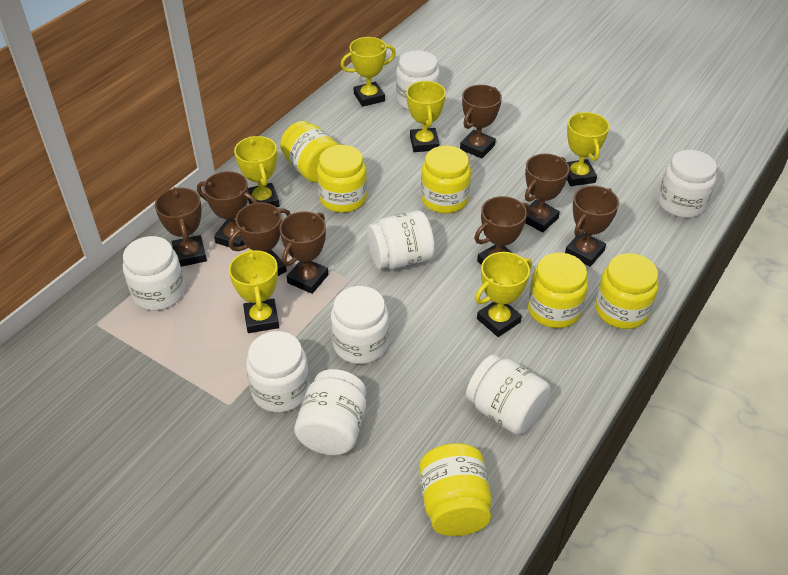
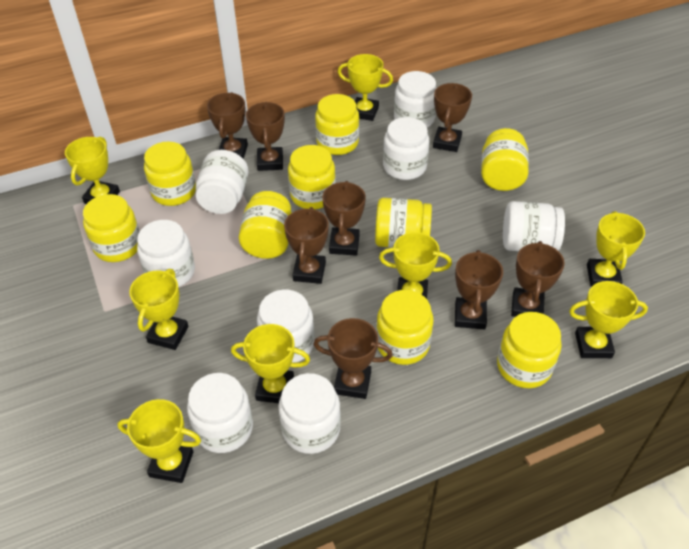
yellow jar: [280,121,339,183] [317,145,367,213] [419,443,492,536] [421,146,471,214] [528,253,588,328] [595,253,659,329] = 6 -> [83,194,140,262] [144,141,196,206] [239,191,292,259] [288,145,336,209] [315,94,359,155] [375,198,432,248] [376,290,434,365] [481,128,529,191] [497,312,562,388] = 9
yellow trophy: [229,249,279,333] [234,136,280,207] [340,37,396,107] [406,81,446,152] [475,252,532,337] [567,112,609,186] = 6 -> [65,137,120,204] [117,399,201,483] [129,269,189,350] [231,324,310,403] [338,54,393,121] [379,232,452,299] [569,281,648,358] [587,211,645,287] = 8

